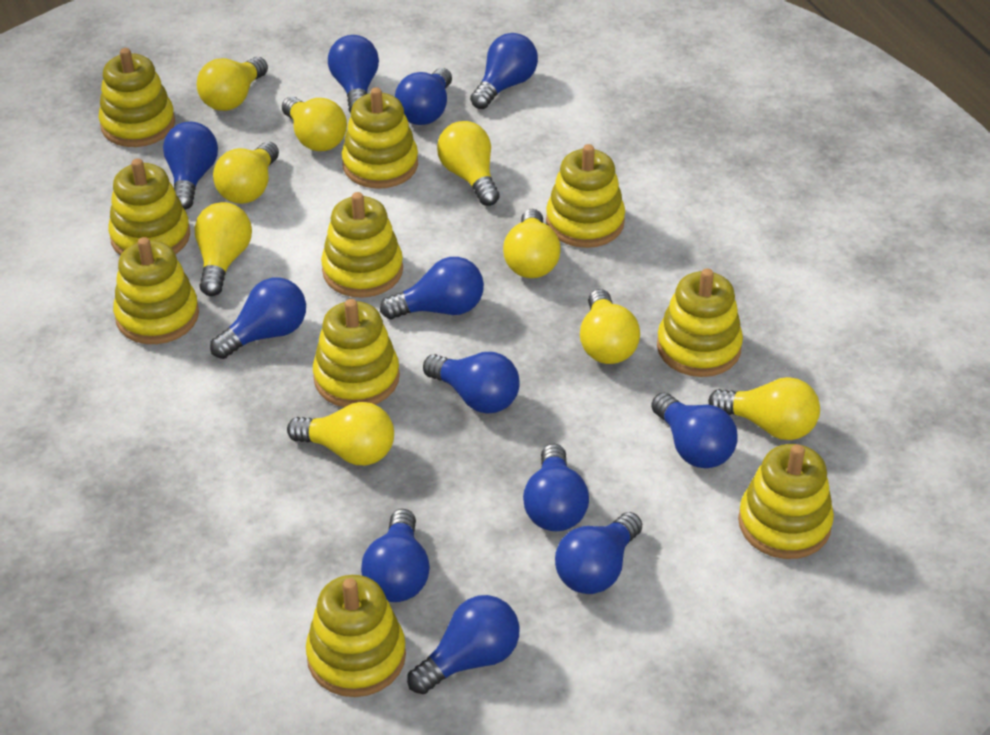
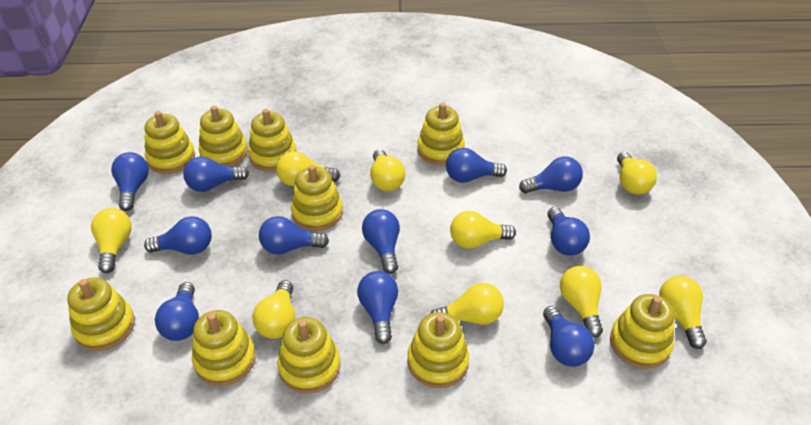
blue light bulb: [163,122,218,210] [210,277,306,359] [328,35,379,114] [361,509,430,602] [380,257,484,319] [395,68,452,125] [407,595,520,694] [423,352,520,414] [470,33,538,109] [523,444,589,531] [555,512,642,594] [651,392,738,469] = 12 -> [111,152,149,211] [144,216,212,255] [155,282,199,341] [183,157,249,192] [259,216,329,255] [357,271,398,344] [362,209,400,274] [446,148,507,183] [519,157,583,194] [543,306,595,367] [547,207,590,256] = 11

